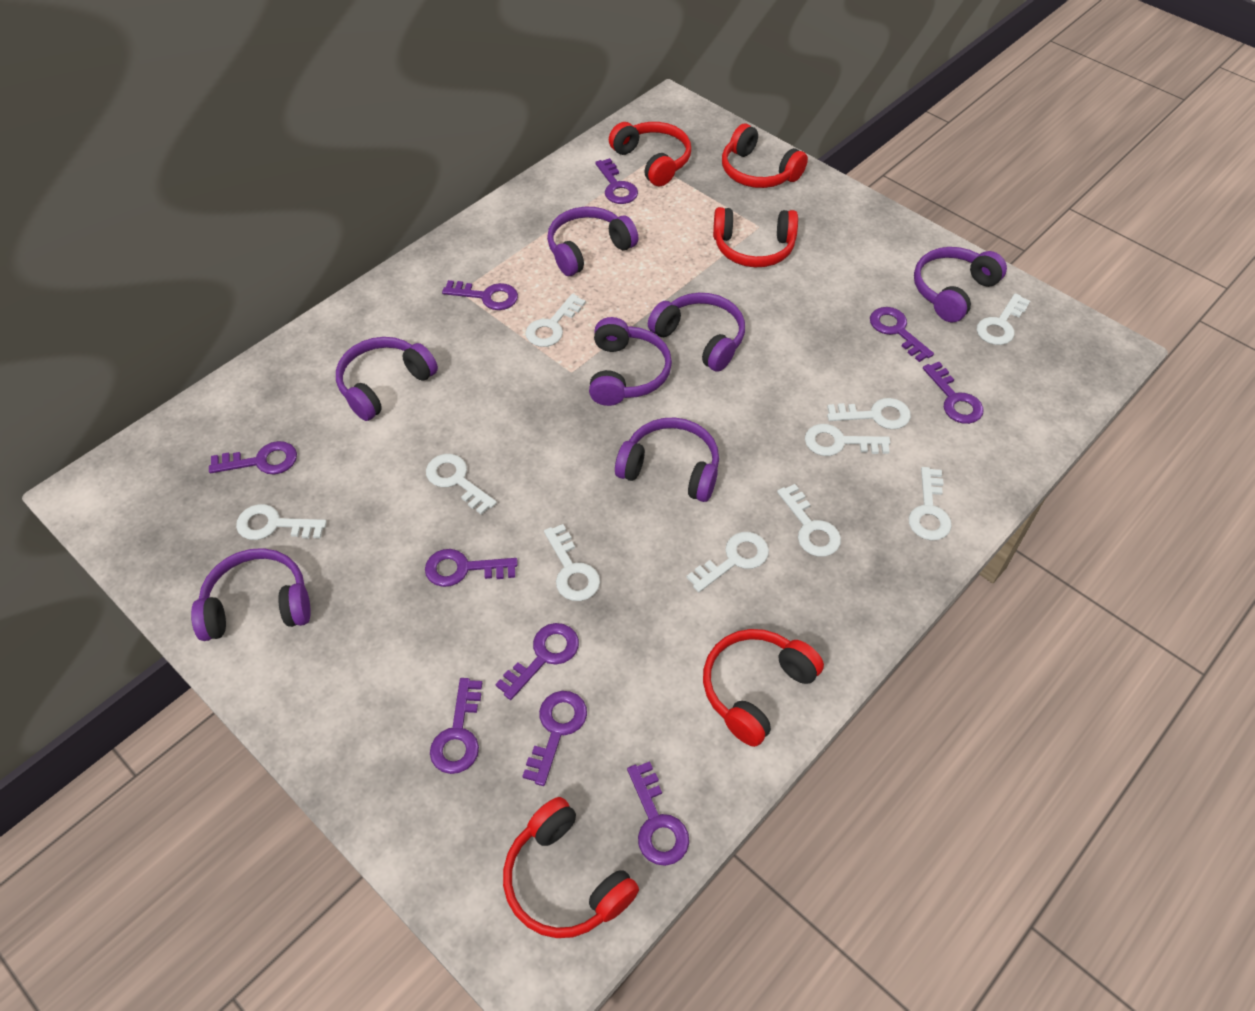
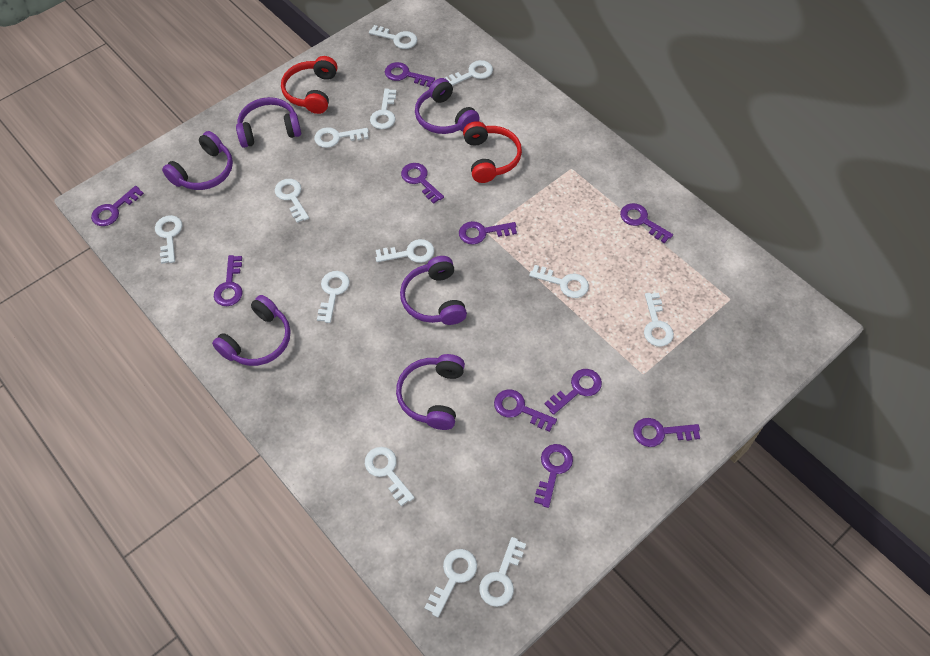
purple headphones: [191,548,311,641] [336,337,438,421] [547,207,639,276] [589,317,672,406] [615,417,719,502] [648,293,745,372] [914,247,1007,322] = 7 -> [162,131,233,190] [212,295,291,366] [236,97,301,148] [396,354,465,430] [400,256,467,325] [415,78,480,134] = 6
red headphones: [503,797,639,938] [609,122,691,186] [703,629,824,747] [713,207,798,267] [722,124,808,188] = 5 -> [281,56,337,114] [463,121,522,183] = 2
white key: [236,504,327,540] [426,454,497,515] [525,294,586,347] [544,524,600,601] [686,532,769,592] [777,484,841,557] [805,424,890,456] [827,398,911,429] [909,467,952,540] [977,293,1030,345] = 10 -> [155,215,183,264] [275,179,309,223] [314,127,369,148] [317,271,350,323] [365,447,415,506] [369,25,417,49] [370,89,396,129] [376,239,434,263] [424,549,477,617] [445,60,493,86] [479,537,526,607] [529,265,589,298] [644,293,674,346] = 13

